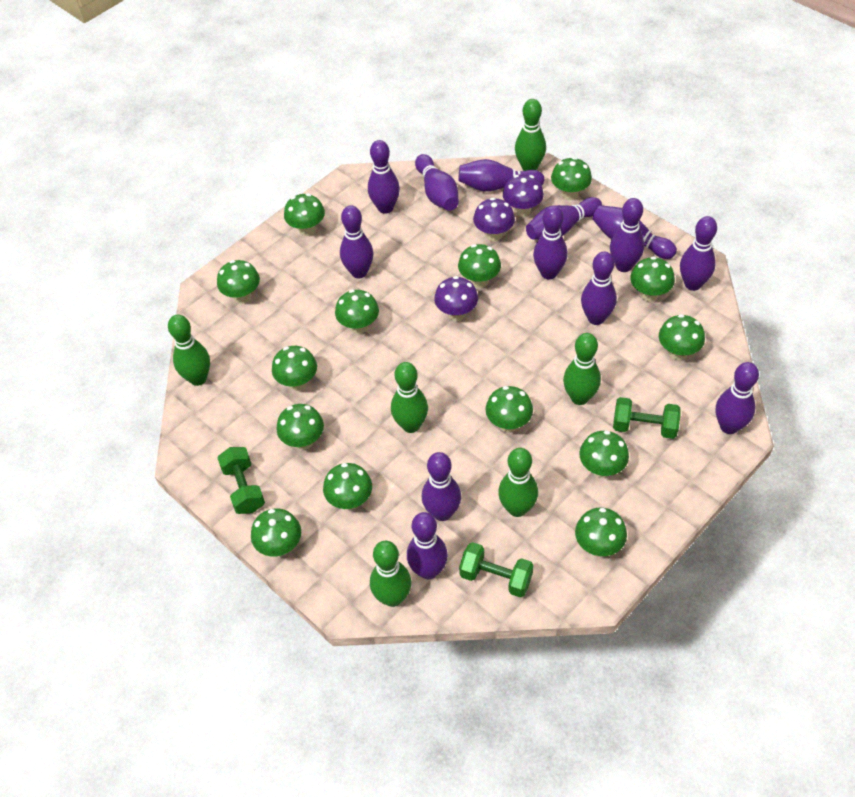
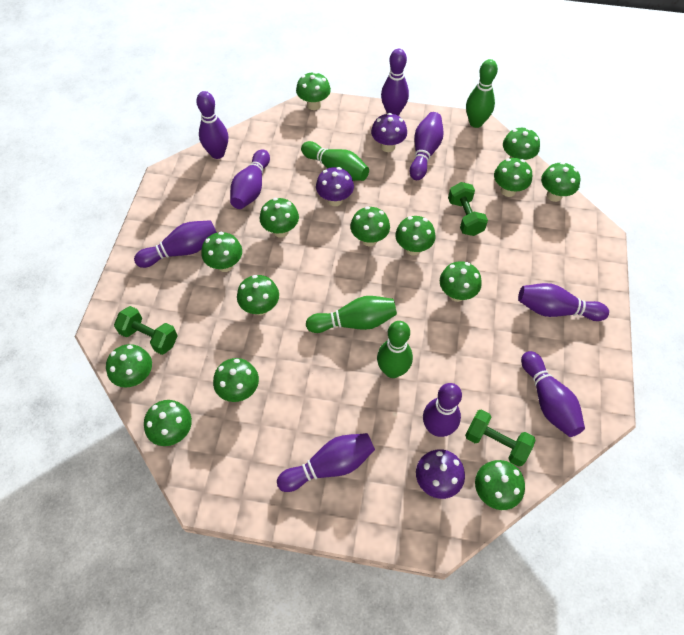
green bowling pin: [168,314,210,386] [370,541,411,607] [391,362,428,433] [498,448,538,517] [515,99,546,171] [563,333,601,405] = 6 -> [301,141,369,181] [306,296,397,333] [377,321,413,378] [466,59,498,128] = 4
purple bowling pin: [340,205,374,278] [368,140,400,214] [407,512,448,579] [415,154,459,211] [422,452,461,521] [458,159,544,191] [526,197,602,240] [533,206,568,279] [581,251,617,325] [592,205,677,259] [610,198,644,272] [680,216,717,291] [716,362,759,434] = 13 -> [134,220,217,268] [196,91,228,159] [230,149,270,209] [277,433,375,492] [381,49,409,116] [410,112,444,180] [423,383,462,437] [518,283,609,321] [521,351,585,437] = 9

